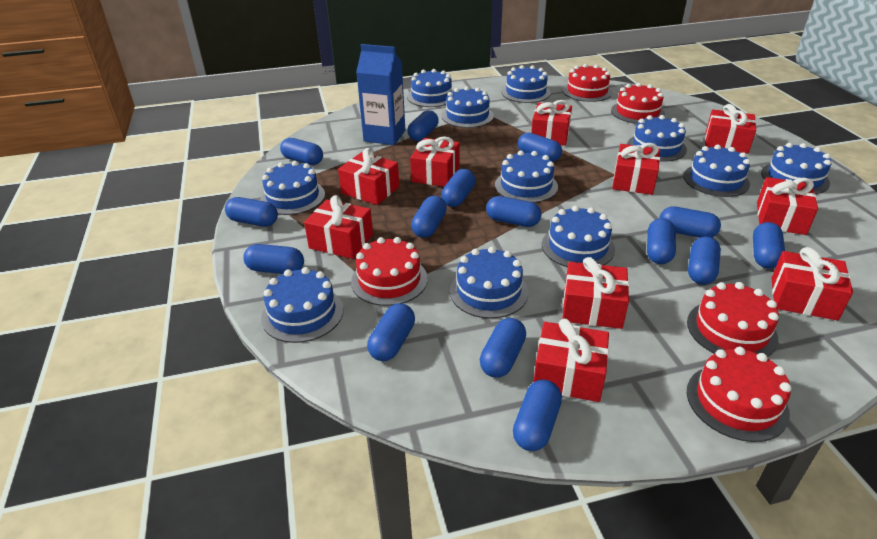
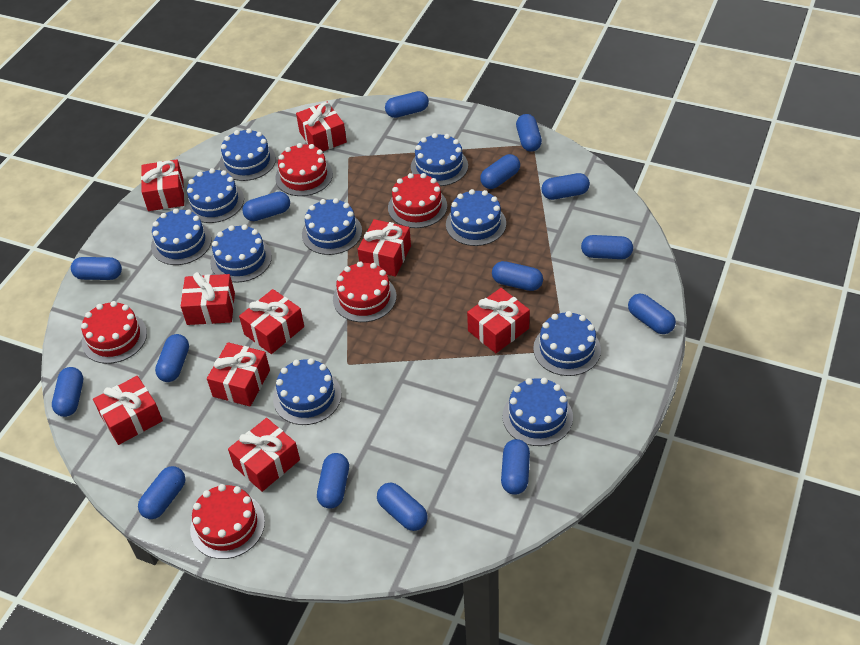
blue cake: [260,161,325,215] [261,267,344,343] [407,69,453,107] [442,86,494,128] [450,247,528,319] [495,150,558,203] [502,65,551,103] [542,206,615,267] [627,115,687,162] [683,145,750,197] [761,143,831,194] = 11 -> [151,208,212,265] [186,168,244,223] [210,225,272,283] [219,128,276,181] [273,358,342,425] [302,198,362,255] [411,133,468,186] [446,189,506,246] [503,378,573,446] [533,311,601,376] = 10
blue carton: [356,44,405,145] = 1 -> none = 0
red gift: [304,195,373,259] [338,148,400,205] [410,136,460,187] [531,100,572,146] [534,319,609,402] [563,257,629,329] [612,143,660,195] [705,104,756,154] [757,177,818,235] [771,247,853,321] = 10 -> [93,376,163,445] [141,160,184,211] [181,272,235,325] [207,342,270,406] [228,418,300,492] [239,289,304,354] [296,102,347,151] [357,219,411,277] [467,288,530,353] = 9

